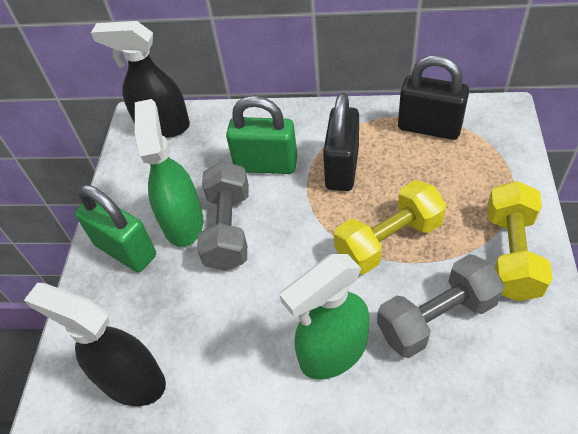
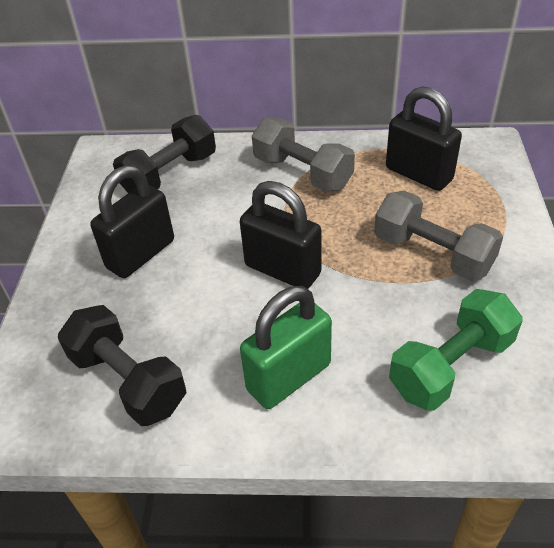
black dumbbell: none = 0 -> [58,305,186,426] [113,115,216,193] = 2
black padlock: [323,92,359,191] [398,55,469,140] = 2 -> [90,165,174,278] [240,181,321,289] [386,86,462,191] = 3
black spray bottle: [24,283,166,406] [91,21,190,138] = 2 -> none = 0
green dumbbell: none = 0 -> [389,289,522,411] = 1
green padlock: [75,185,156,272] [226,96,298,174] = 2 -> [240,286,332,409] = 1
green spray bottle: [135,99,203,247] [280,254,370,380] = 2 -> none = 0
yellow dumbbell: [334,180,446,274] [487,181,553,301] = 2 -> none = 0

